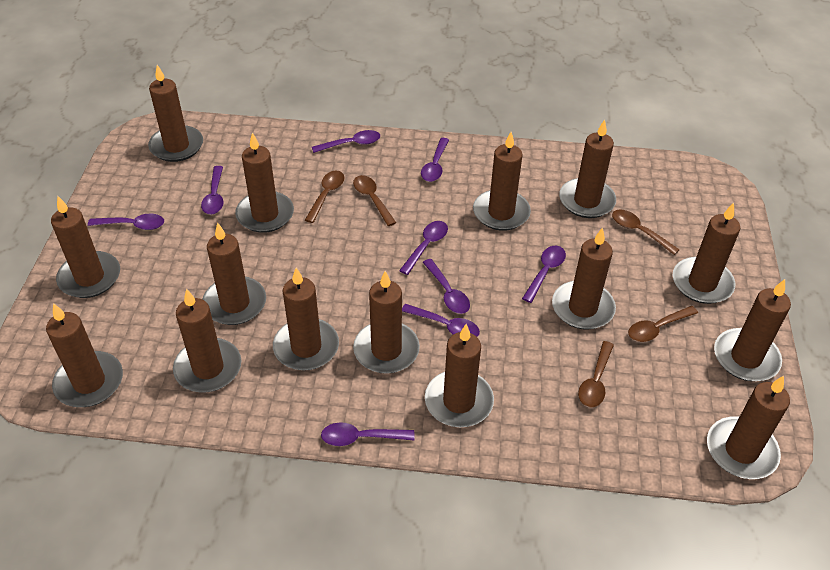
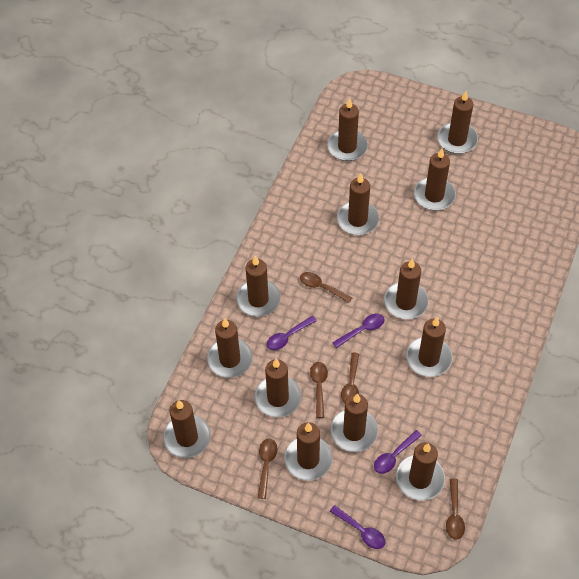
brown candle: [46,303,123,407] [51,196,120,298] [148,65,203,162] [173,289,241,392] [202,222,266,325] [235,133,294,233] [273,268,339,371] [353,271,420,374] [425,324,494,427] [473,132,531,231] [552,227,616,330] [559,120,616,218] [673,203,740,304] [707,376,790,479] [714,279,791,381] = 15 -> [163,400,211,458] [207,318,253,378] [236,256,280,317] [255,359,301,417] [284,422,333,481] [327,98,368,161] [330,394,378,452] [337,173,379,235] [384,258,429,319] [396,442,445,501] [406,317,452,377] [414,149,456,210] [437,91,478,154] = 13
purple spoon: [88,214,164,230] [201,166,223,214] [312,130,380,153] [321,422,415,446] [399,221,448,275] [402,304,480,337] [421,138,449,182] [423,259,470,314] [522,246,566,303] = 9 -> [267,316,317,350] [330,505,385,549] [332,314,384,348] [374,430,422,474] = 4

